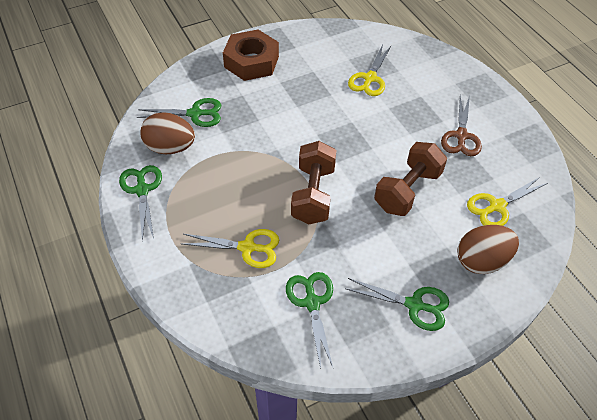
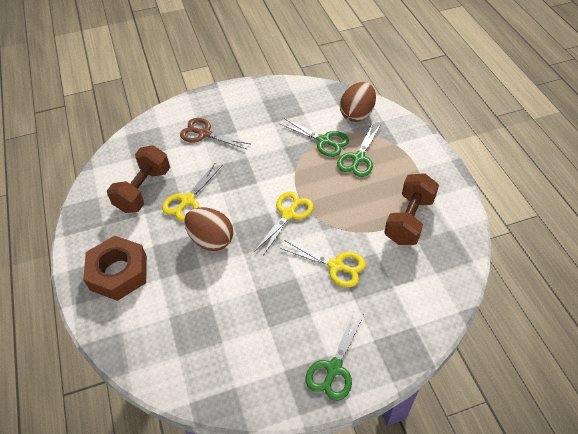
green scissors: [119,165,162,242] [137,98,221,127] [286,272,333,369] [345,278,449,331] = 4 -> [280,118,349,157] [306,312,363,401] [337,123,381,177] = 3

